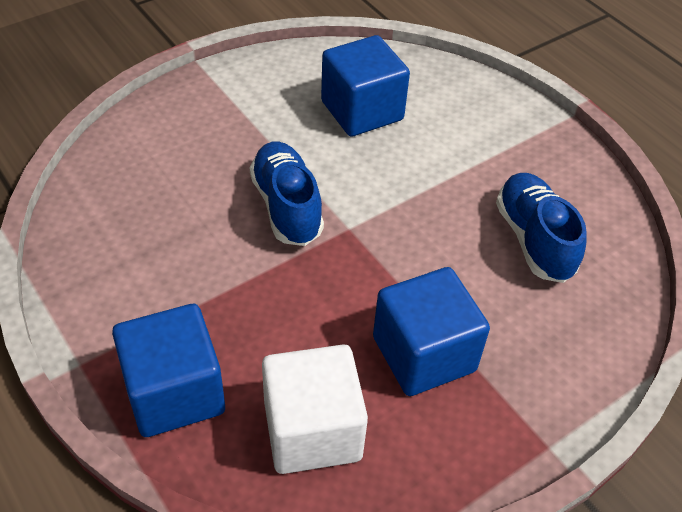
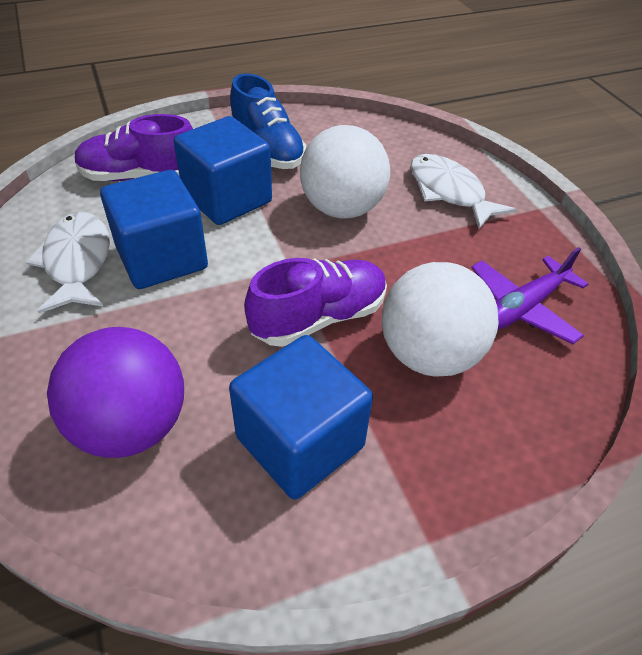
blue shoe: [249,141,324,246] [496,173,587,283] = 2 -> [230,73,306,169] = 1
purple ball: none = 0 -> [47,327,184,458] = 1
purple plane: none = 0 -> [471,247,588,344] = 1
purple shoe: none = 0 -> [75,114,193,181] [244,258,387,347] = 2
white ball: none = 0 -> [300,125,390,219] [382,262,499,377] = 2
white cube: [262,345,368,474] = 1 -> none = 0
white fish: none = 0 -> [26,212,110,314] [410,154,516,229] = 2

